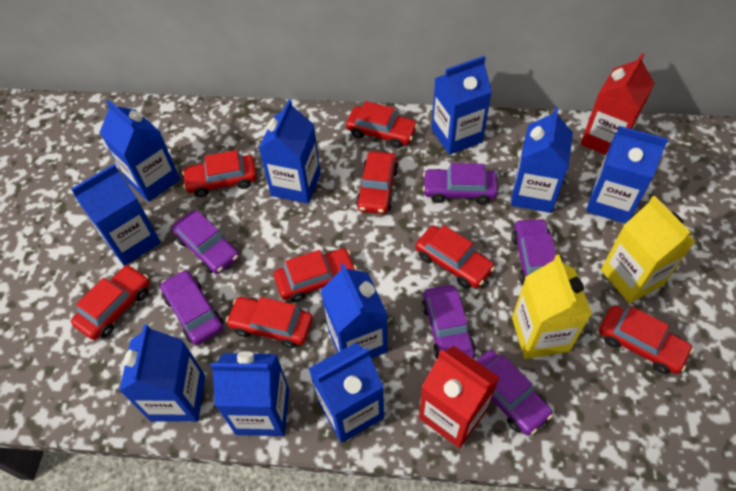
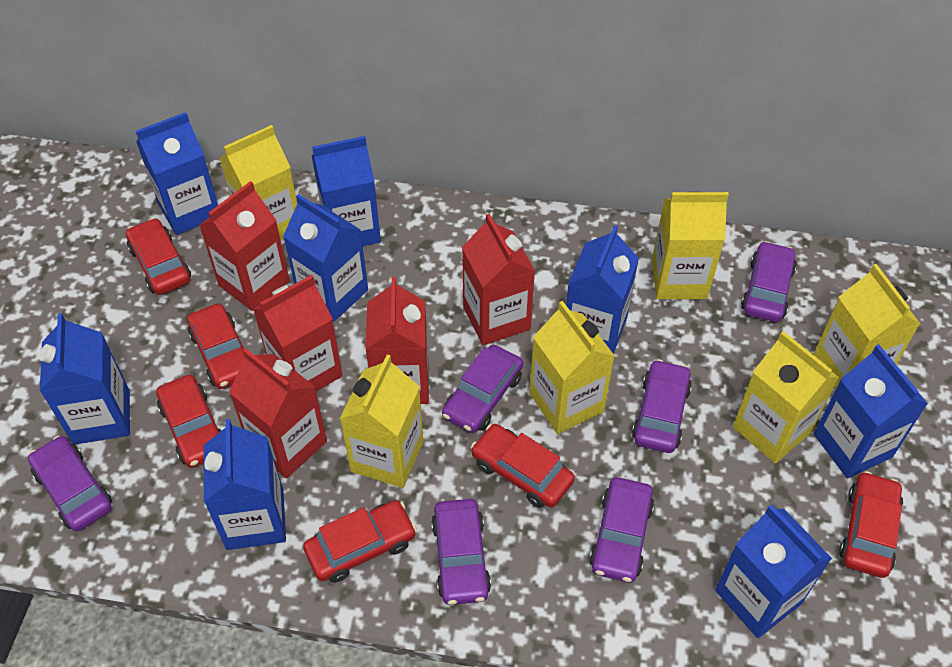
blue carton: [71,164,161,266] [100,99,180,202] [119,324,205,422] [210,351,289,436] [258,99,321,204] [308,343,384,443] [321,263,388,358] [432,56,492,155] [511,107,573,213] [586,126,668,224] = 10 -> [40,313,130,445] [136,112,218,235] [204,419,286,550] [283,194,368,321] [312,136,381,246] [566,225,639,354] [715,505,832,638] [814,344,928,478] = 8
red car: [71,265,150,340] [182,150,257,197] [226,297,313,348] [274,248,357,302] [346,101,418,148] [356,151,398,214] [415,225,495,288] [599,305,694,374] = 8 -> [126,218,191,295] [156,375,221,468] [187,303,245,389] [303,500,417,583] [471,424,575,508] [839,471,903,578] = 6
red carton: [419,346,500,448] [580,53,654,155] = 2 -> [199,181,290,311] [229,349,327,478] [253,275,343,391] [365,277,429,404] [462,214,535,345] = 5
yellow carton: [512,255,592,359] [601,195,696,303] = 2 -> [220,125,297,240] [340,355,423,488] [530,301,615,434] [652,192,729,299] [733,331,839,463] [813,264,920,388] = 6

